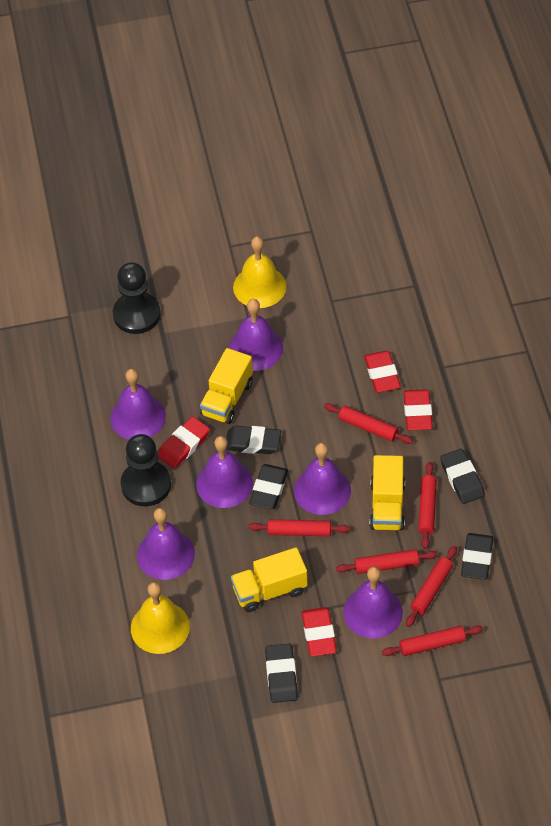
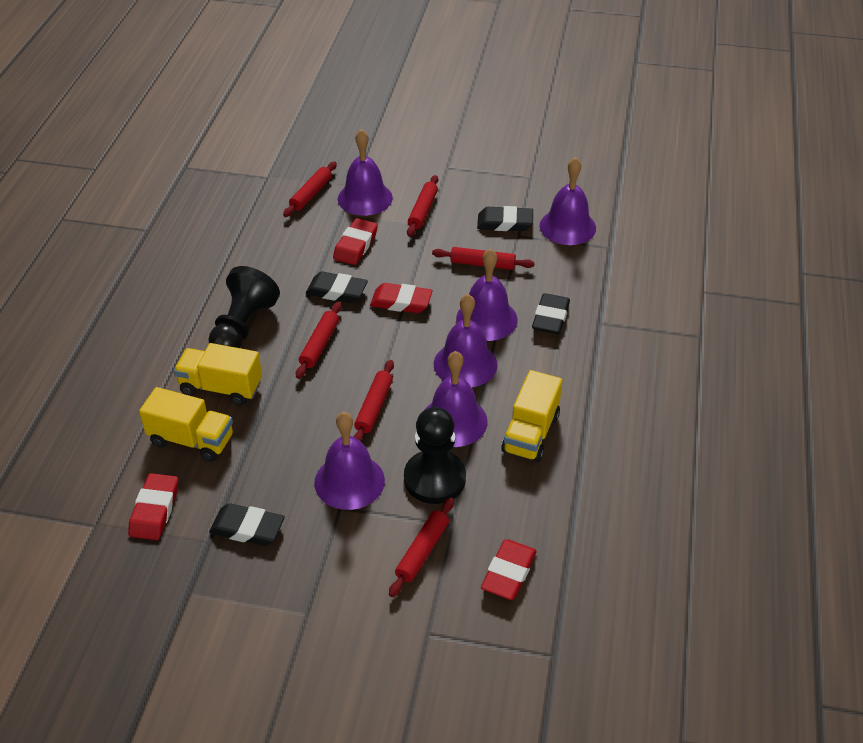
black eraser: [226,425,281,454] [249,464,288,510] [265,643,298,703] [440,449,485,504] [461,533,493,580] = 5 -> [209,503,285,546] [306,271,368,303] [477,206,533,231] [532,293,570,334] = 4
yellow bell: [131,582,190,654] [233,236,286,308] = 2 -> none = 0

